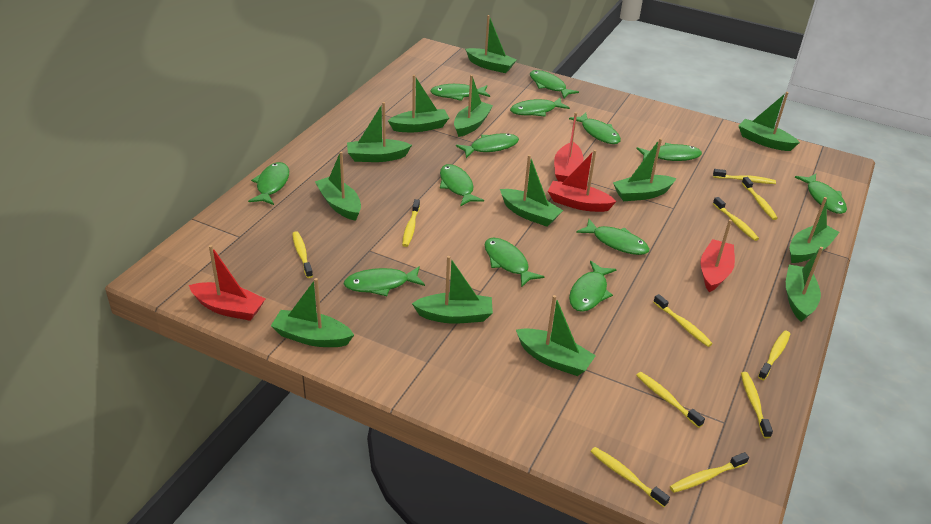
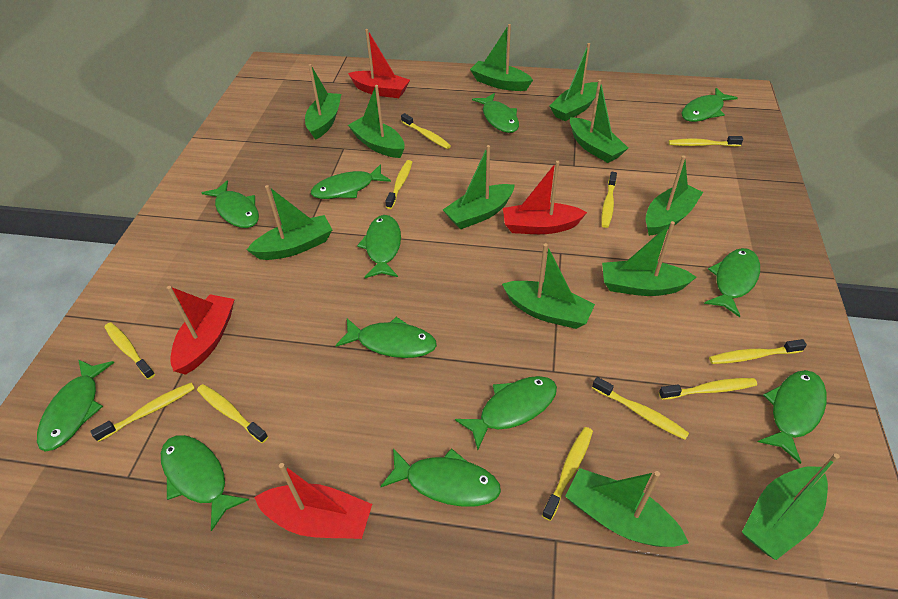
green boat: [271,278,354,347] [315,152,361,221] [347,102,412,162] [388,75,449,132] [412,256,493,324] [454,75,493,137] [465,15,517,73] [500,155,563,227] [516,295,596,376] [613,138,676,201] [738,92,800,151] [786,247,823,322] [790,197,840,263] = 13 -> [247,185,332,260] [305,64,341,140] [348,85,404,158] [443,145,515,229] [470,24,533,91] [502,243,595,329] [550,43,598,121] [565,468,689,547] [570,80,628,163] [602,221,696,296] [645,156,703,236] [742,454,840,560] = 12
green fish: [248,162,289,205] [344,266,425,296] [430,84,490,101] [440,164,484,206] [456,133,519,158] [484,238,545,288] [510,98,570,117] [530,70,579,98] [569,113,621,144] [569,261,617,312] [576,219,650,255] [636,143,702,161] [795,174,847,214] = 13 -> [37,359,114,452] [161,435,249,531] [202,180,259,228] [311,164,391,199] [335,317,437,358] [357,215,401,278] [380,448,501,507] [455,376,557,450] [472,93,519,133] [681,88,738,122] [704,248,760,317] [758,370,827,464] = 12

